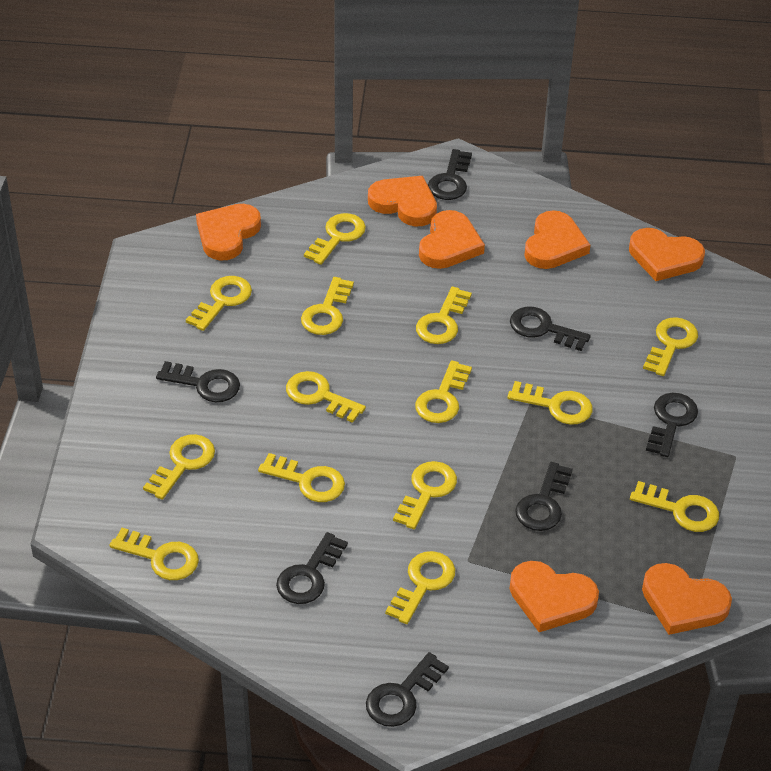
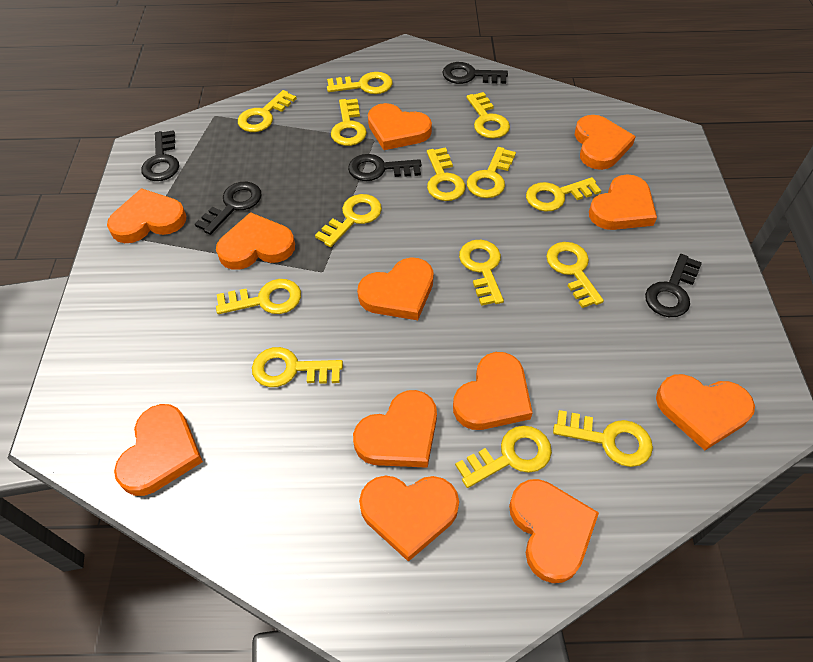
black key: [156,361,240,402] [276,532,348,604] [366,652,449,727] [428,149,472,200] [510,306,591,351] [515,462,573,531] [646,393,698,457] = 7 -> [141,130,179,181] [195,182,262,235] [348,154,421,181] [442,62,508,84] [645,254,702,317] = 5
orange heart: [196,204,261,261] [368,176,437,226] [419,210,485,269] [510,561,599,632] [524,210,590,269] [629,228,705,281] [642,563,732,635] = 7 -> [107,188,186,243] [114,404,203,496] [216,212,295,270] [353,390,437,468] [357,257,434,320] [359,476,459,562] [368,103,432,150] [453,352,533,430] [509,479,599,583] [575,115,636,170] [589,174,657,230] [656,374,755,450] = 12

